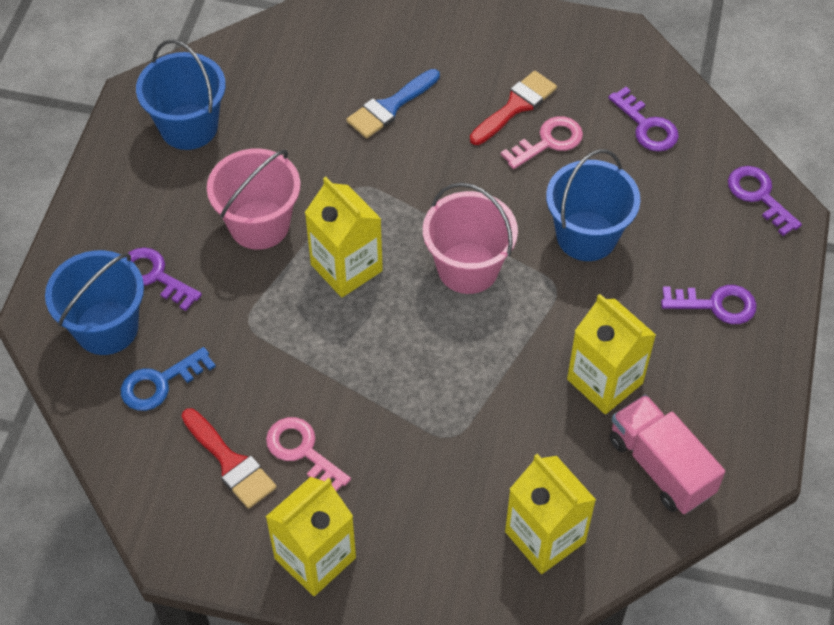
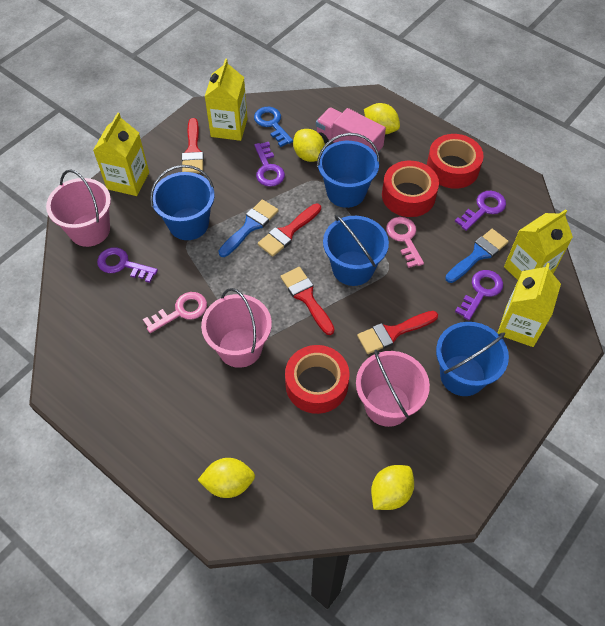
blue brush: [346,69,440,138] = 1 -> [218,200,279,257] [445,229,509,283] = 2
blue bucket: [45,250,144,355] [136,39,226,150] [546,149,640,261] = 3 -> [150,165,215,240] [317,133,380,208] [323,215,389,286] [436,322,509,396] = 4
pink bucket: [207,149,300,250] [423,182,518,294] = 2 -> [46,170,111,247] [201,288,272,368] [356,350,430,427] = 3
red brush: [182,408,277,509] [470,71,557,145] = 2 -> [182,118,204,173] [258,203,321,257] [280,267,335,335] [357,311,438,354] = 4
red tape: none = 0 -> [285,345,349,414] [382,161,439,217] [427,134,484,189] = 3
yellow lemon: none = 0 -> [198,458,255,498] [293,129,325,162] [364,103,400,134] [371,465,414,510] = 4

